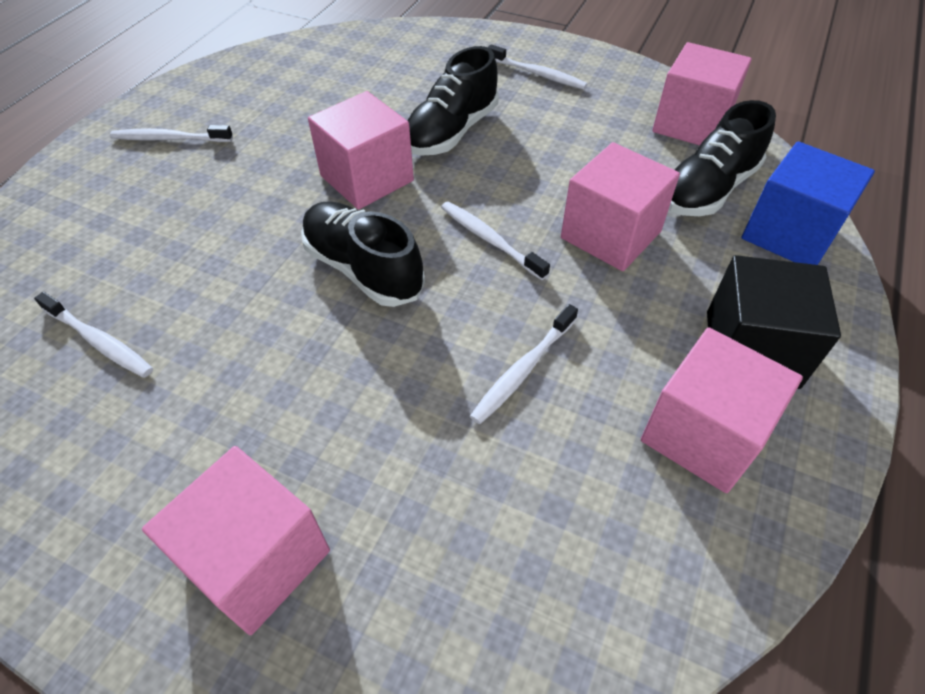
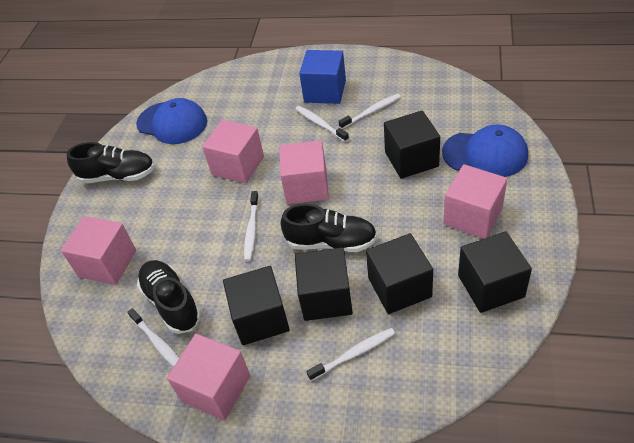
black cube: [707,255,841,389] = 1 -> [223,266,290,345] [295,247,353,321] [366,233,433,314] [384,110,440,179] [458,231,532,313] = 5
blue cap: none = 0 -> [136,98,207,144] [442,125,528,177] = 2

